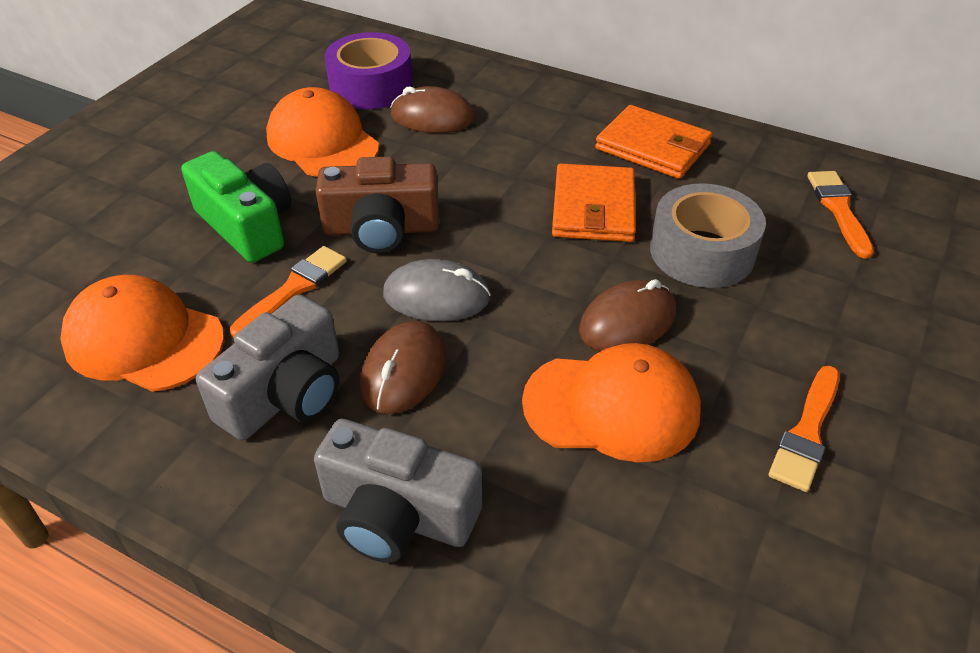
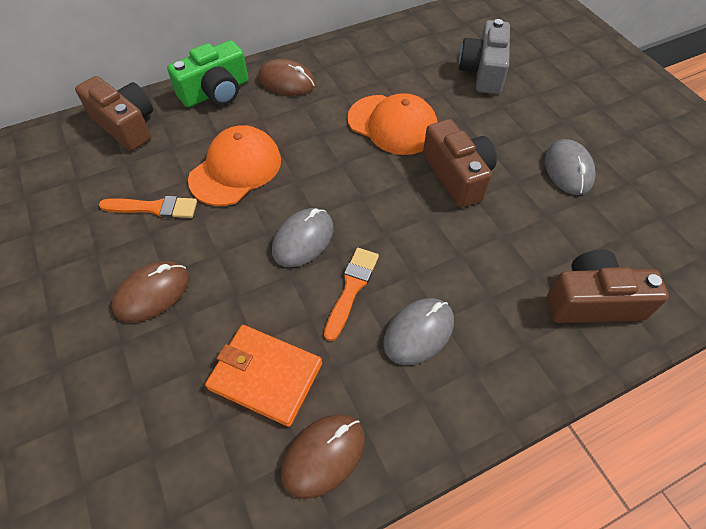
brown camera: [316,156,439,253] = 1 -> [75,76,153,151] [423,119,497,208] [547,250,669,323] = 3
grey camera: [196,294,339,440] [314,419,482,563] = 2 -> [459,19,510,94] = 1
grey mouse: [383,259,491,321] = 1 -> [272,208,334,267] [383,298,454,365] [545,139,596,195] = 3
grey tape: [650,183,766,288] = 1 -> none = 0
orange brush: [230,246,347,337] [769,366,840,492] [807,171,874,259] = 3 -> [99,196,197,218] [324,248,379,341] = 2
orange cap: [60,275,224,392] [266,87,379,177] [522,343,701,462] = 3 -> [188,125,281,206] [347,93,438,155] = 2
orange wallet: [552,163,636,242] [595,105,712,179] = 2 -> [205,325,322,427] = 1
purple tape: [325,32,413,109] = 1 -> none = 0

